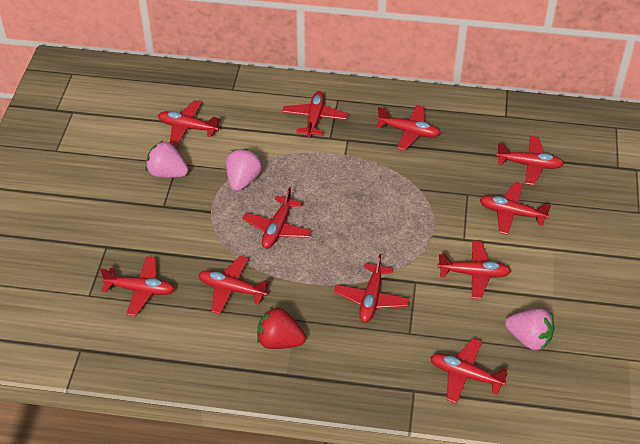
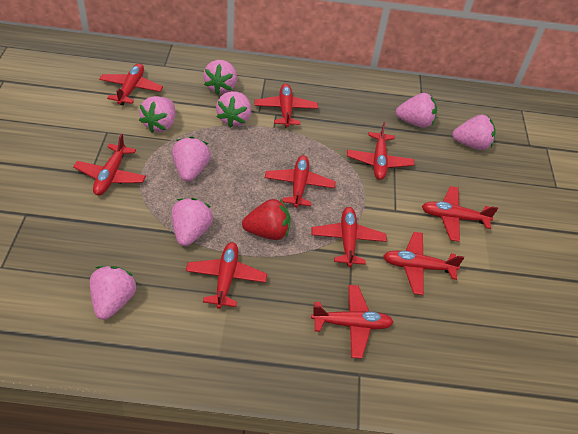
pink strawberry: [146,141,189,178] [226,149,262,191] [505,308,554,351] = 3 -> [90,266,136,320] [139,96,175,133] [172,136,211,182] [172,198,213,246] [203,60,237,95] [216,91,251,128] [396,93,437,128] [452,115,496,150] = 8
red plane: [100,256,175,316] [158,100,221,146] [198,256,270,314] [242,187,312,249] [282,91,348,137] [334,254,409,323] [376,105,440,151] [430,339,508,404] [437,241,511,299] [480,183,551,235] [496,136,564,185] = 11 -> [73,134,146,195] [99,63,163,105] [186,242,267,309] [254,84,318,128] [265,155,336,208] [311,207,387,267] [311,285,394,359] [347,122,414,180] [383,232,464,295] [422,186,498,242] = 10

